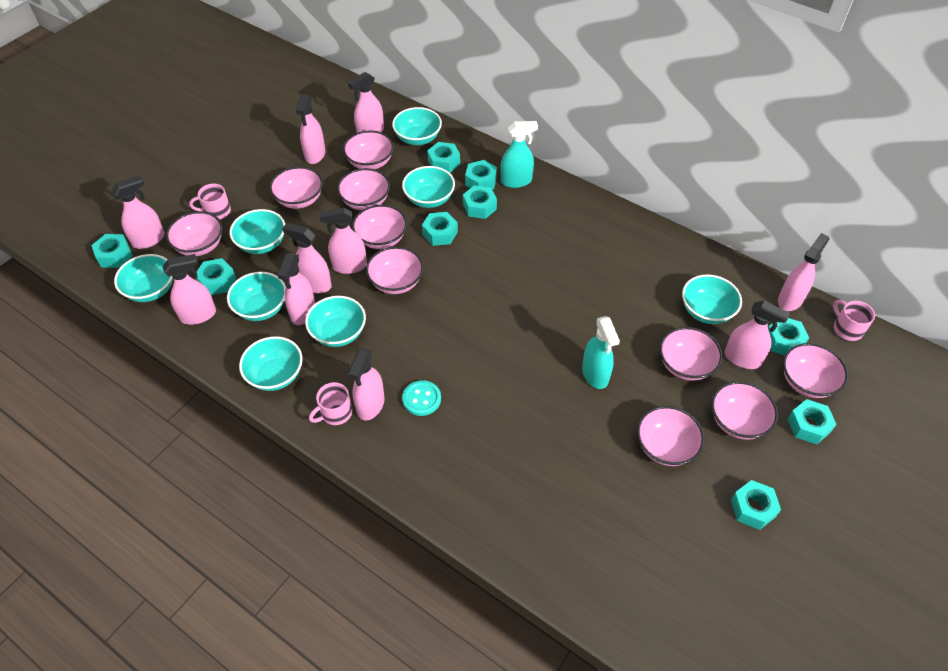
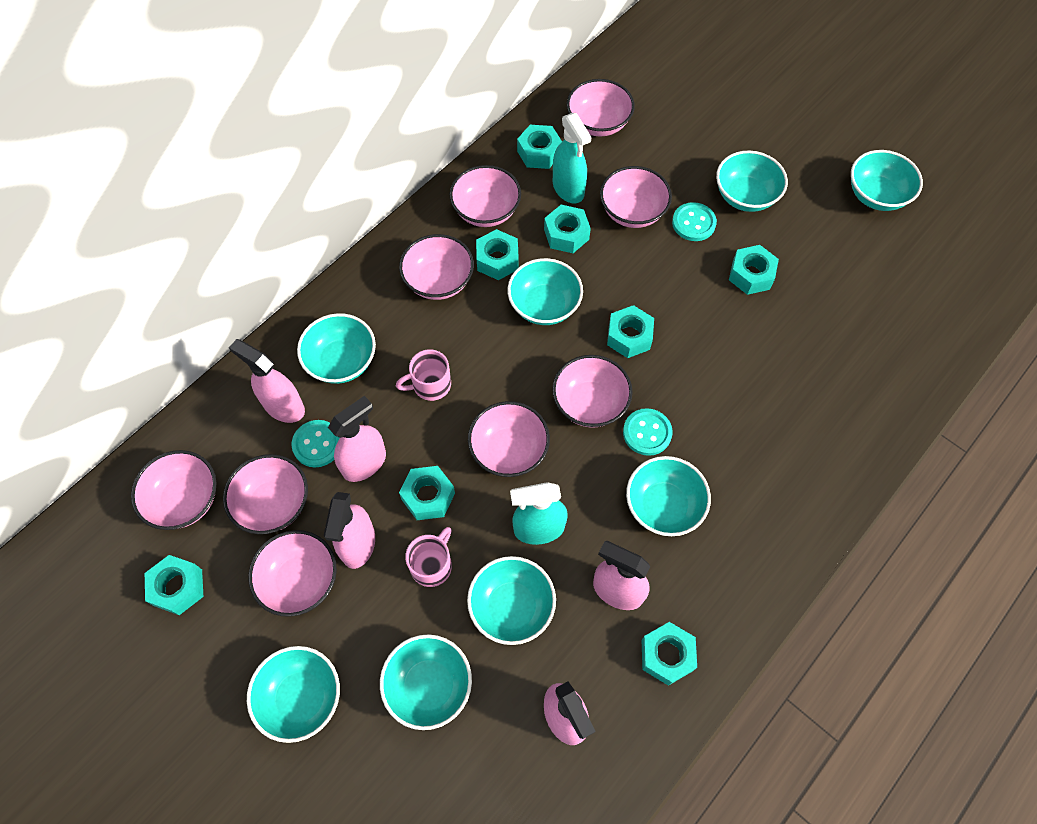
pink bowl: [166,211,223,256] [270,167,323,209] [337,168,390,210] [343,131,394,169] [352,205,407,249] [366,247,423,294] [637,406,705,466] [660,327,723,381] [711,381,778,440] [783,343,848,398] = 10 -> [131,450,217,530] [223,454,308,534] [248,530,337,617] [399,234,474,300] [450,165,521,227] [468,401,550,477] [552,355,633,428] [567,79,635,137] [600,166,672,228] = 9
pink mug: [189,184,231,220] [309,382,352,425] [833,300,875,341] = 3 -> [396,349,451,401] [405,527,452,587] = 2
pink spray bottle: [112,175,165,249] [163,254,216,325] [277,253,315,325] [282,223,332,293] [296,94,325,164] [319,208,367,274] [348,72,384,133] [348,348,384,421] [725,301,790,369] [778,233,829,311] = 10 -> [229,339,305,423] [324,492,375,569] [328,396,386,482] [544,681,596,745] [593,541,650,610] = 5
turquoise button: [402,380,441,416] = 1 -> [292,420,340,467] [623,408,673,456] [672,202,717,241] = 3
turquoise nut: [91,234,133,268] [196,258,236,295] [422,212,458,246] [427,142,460,173] [463,185,497,219] [465,160,497,189] [731,480,781,530] [768,318,809,355] [788,399,837,444] = 9 -> [145,555,203,615] [399,466,455,520] [476,229,519,280] [517,125,562,169] [544,205,591,253] [607,305,654,358] [641,622,697,686] [729,245,779,295] = 8

